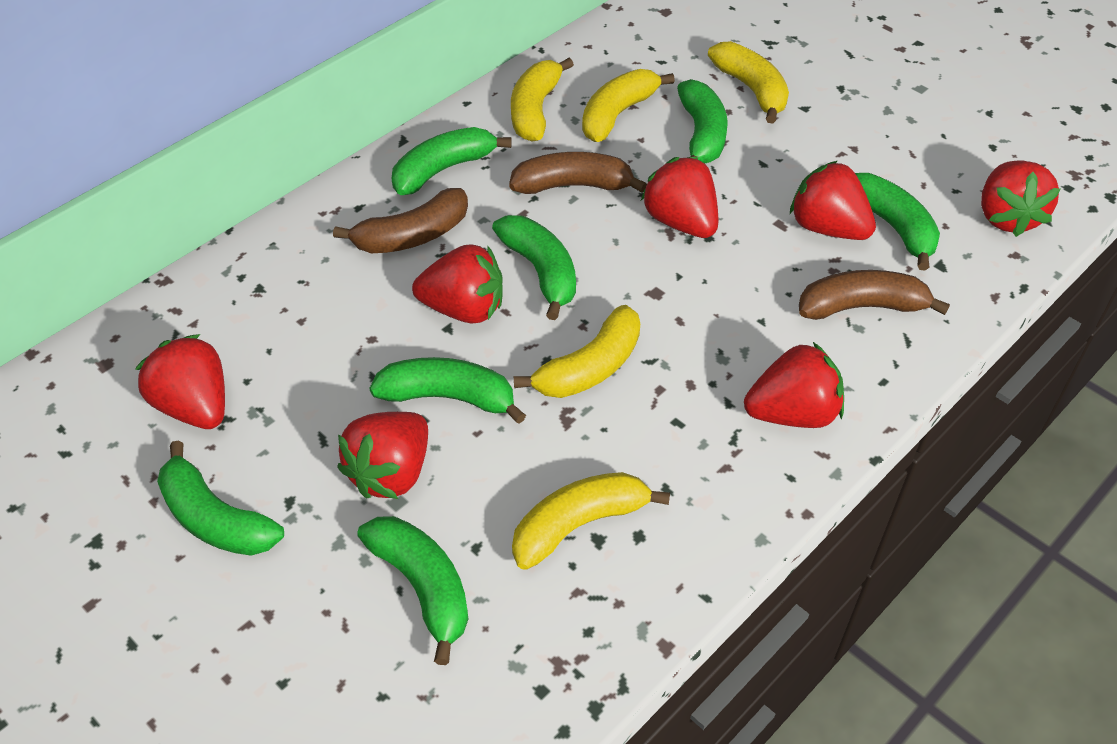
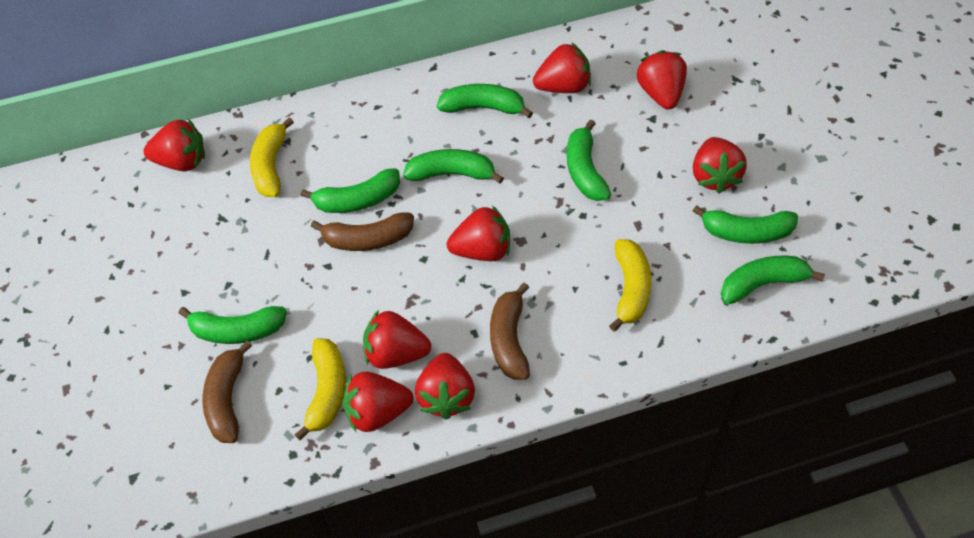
red strawberry: [135,334,225,429] [337,412,428,499] [412,245,503,323] [641,157,718,238] [744,342,844,428] [790,161,876,240] [981,160,1061,237] = 7 -> [144,120,205,171] [343,372,414,432] [363,310,431,369] [415,353,475,420] [447,206,510,261] [533,42,591,93] [637,50,687,109] [693,137,747,194] = 8
yellow banana: [511,58,574,142] [512,472,670,570] [514,305,640,398] [582,69,675,142] [708,41,789,123] = 5 -> [250,117,294,197] [295,338,346,440] [609,239,651,332] = 3

